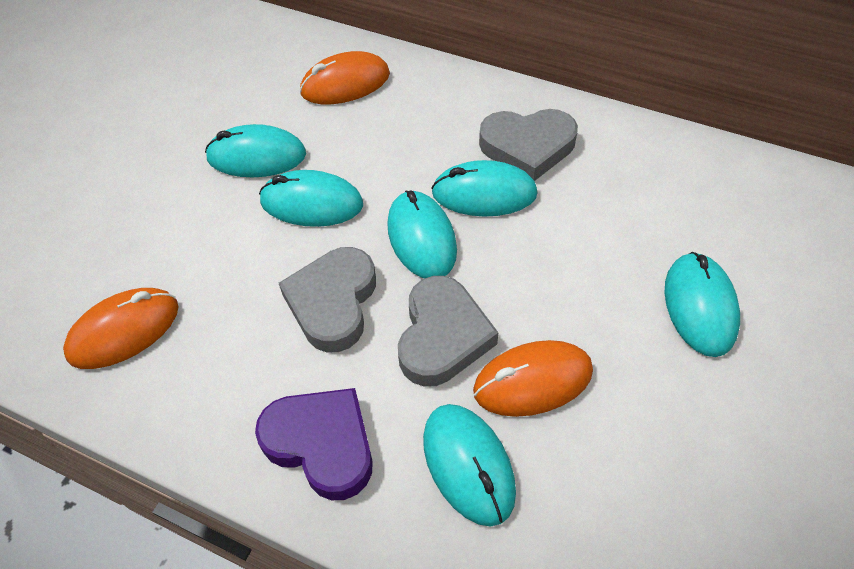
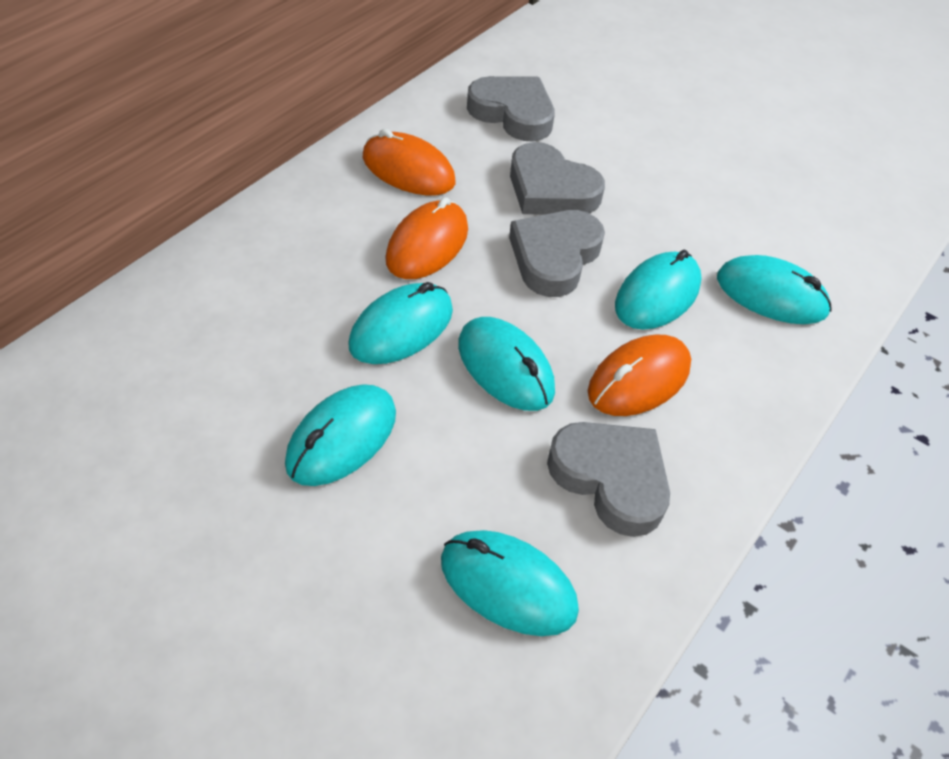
grey heart: [279,247,376,352] [398,276,498,387] [479,109,578,181] = 3 -> [467,76,555,142] [509,210,605,297] [510,142,605,215] [547,422,670,537] = 4
purple heart: [255,388,373,500] = 1 -> none = 0

